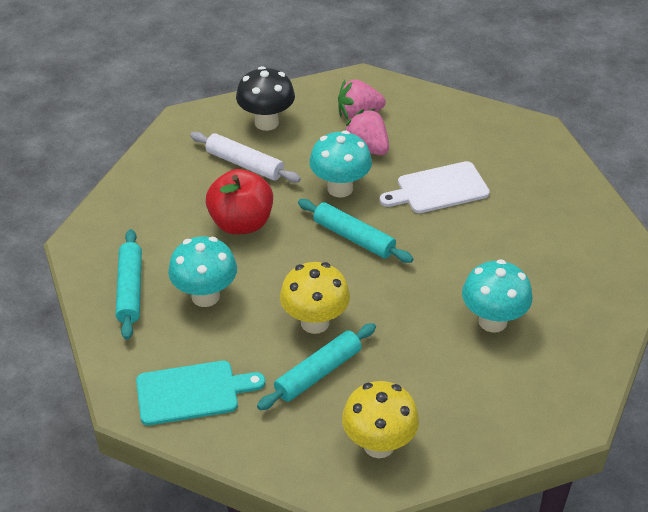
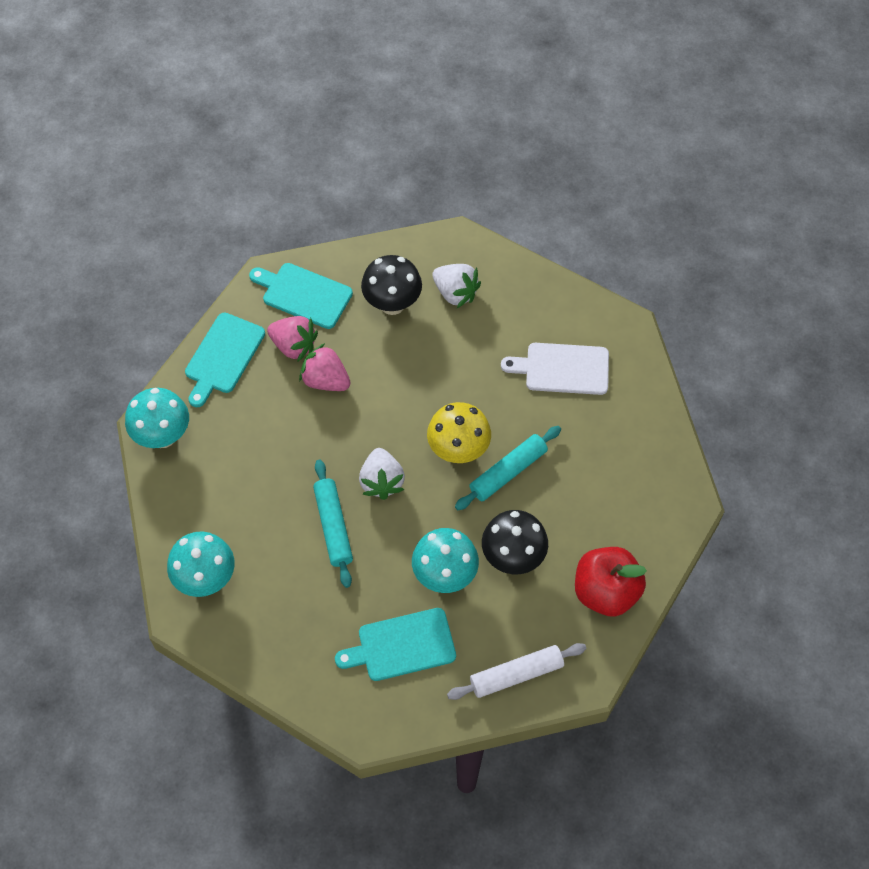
black mushroom: [236,66,295,131] = 1 -> [361,255,422,315] [482,510,548,574] = 2
turquoise cutting board: [136,361,265,425] = 1 -> [185,313,265,407] [249,263,353,329] [335,608,456,681] = 3
turquoise rolling pin: [116,229,142,340] [257,323,376,410] [298,199,413,263] = 3 -> [313,460,353,588] [455,426,561,510] = 2
white strawberry: none = 0 -> [359,448,405,500] [432,264,481,308] = 2
yellow mushroom: [280,262,350,334] [342,381,419,458] = 2 -> [427,402,491,463] = 1

